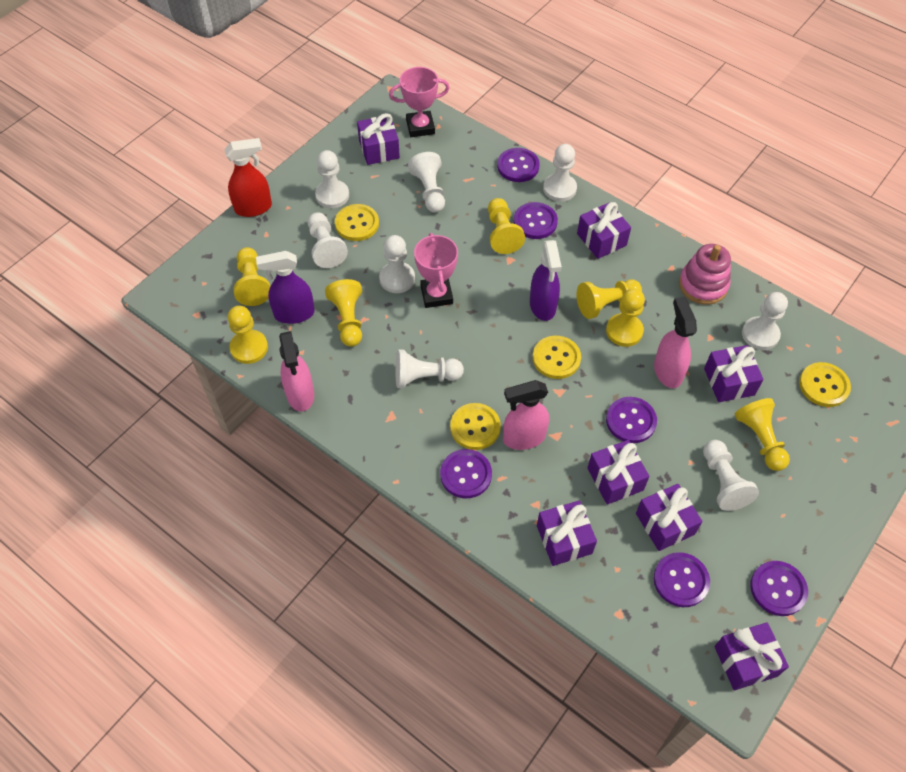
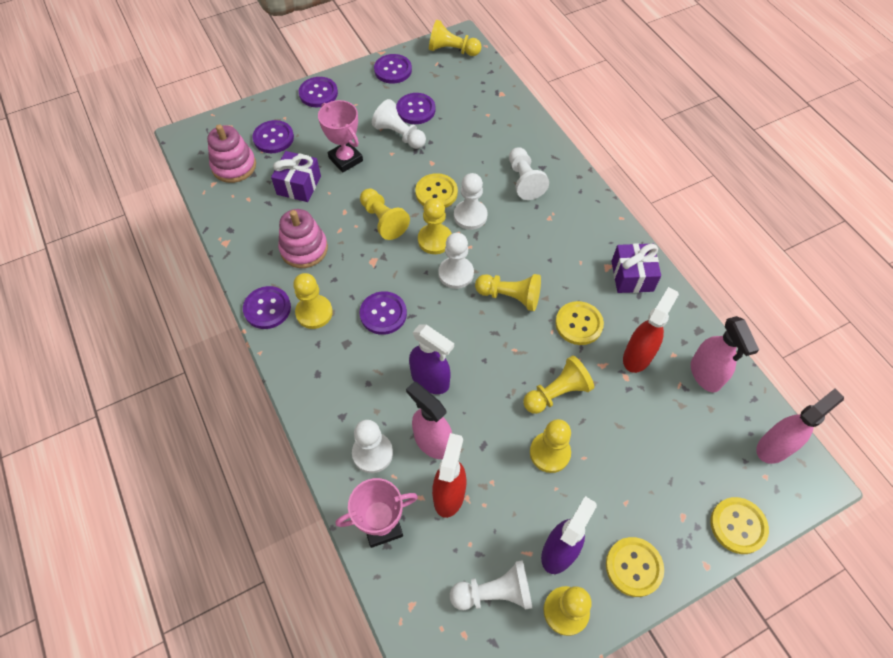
pink stacking toy: [679,244,731,305] = 1 -> [207,124,256,183] [278,209,328,268] = 2
purple gift: [357,113,400,165] [537,500,597,566] [577,202,631,259] [587,440,650,505] [636,484,702,551] [704,345,764,402] [714,622,789,690] = 7 -> [271,151,321,202] [611,243,661,293] = 2
red spray bottle: [224,138,272,217] = 1 -> [432,433,466,518] [623,287,679,373] = 2
white pawn: [308,212,348,268] [315,150,349,208] [379,235,415,293] [395,350,464,388] [408,152,445,213] [543,144,577,202] [703,440,759,511] [742,292,788,350] = 8 -> [352,420,393,473] [372,99,426,149] [438,233,474,289] [450,560,532,610] [454,173,488,230] [509,148,549,200] = 6
yellow pawn: [228,306,268,364] [234,247,271,306] [325,279,362,347] [488,198,525,254] [576,279,642,319] [606,289,645,347] [735,398,790,471] = 7 -> [293,273,333,329] [360,188,410,240] [418,198,452,254] [429,20,481,56] [475,274,541,311] [523,355,594,414] [530,419,571,473] [543,586,592,636] = 8

